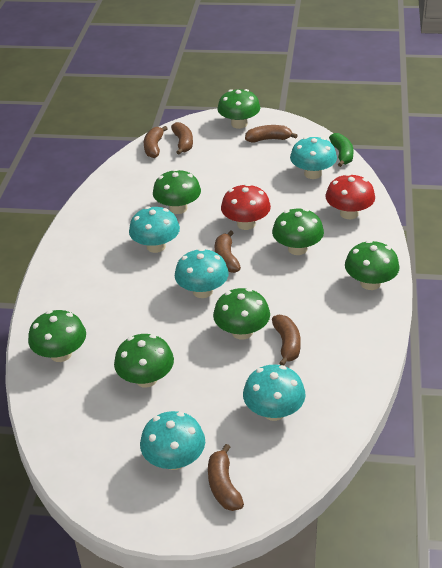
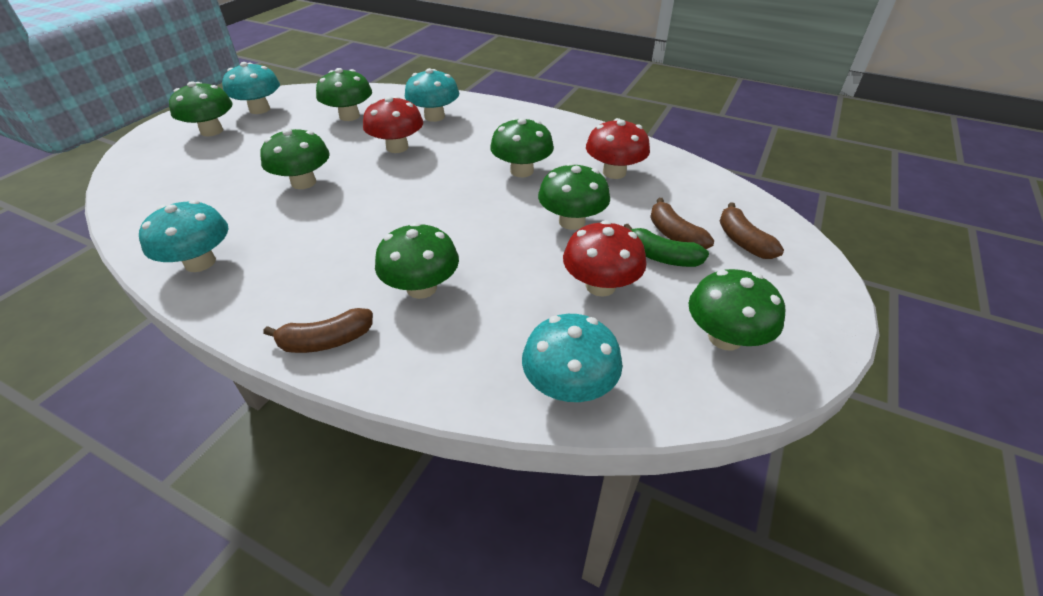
brown banana: [144,126,168,158] [171,122,193,155] [208,444,244,511] [215,230,241,273] [245,125,298,143] [272,315,301,365] = 6 -> [263,308,373,353] [650,198,714,249] [720,202,784,259] = 3
red mushroom: [221,184,271,230] [325,173,375,219] = 2 -> [363,96,423,153] [563,220,646,297] [586,118,650,179] = 3
turquoise mushroom: [129,206,180,253] [140,411,205,470] [175,248,229,298] [243,365,306,421] [290,137,337,179] = 5 -> [139,200,229,272] [222,62,280,114] [405,68,460,122] [522,314,623,402] = 4

